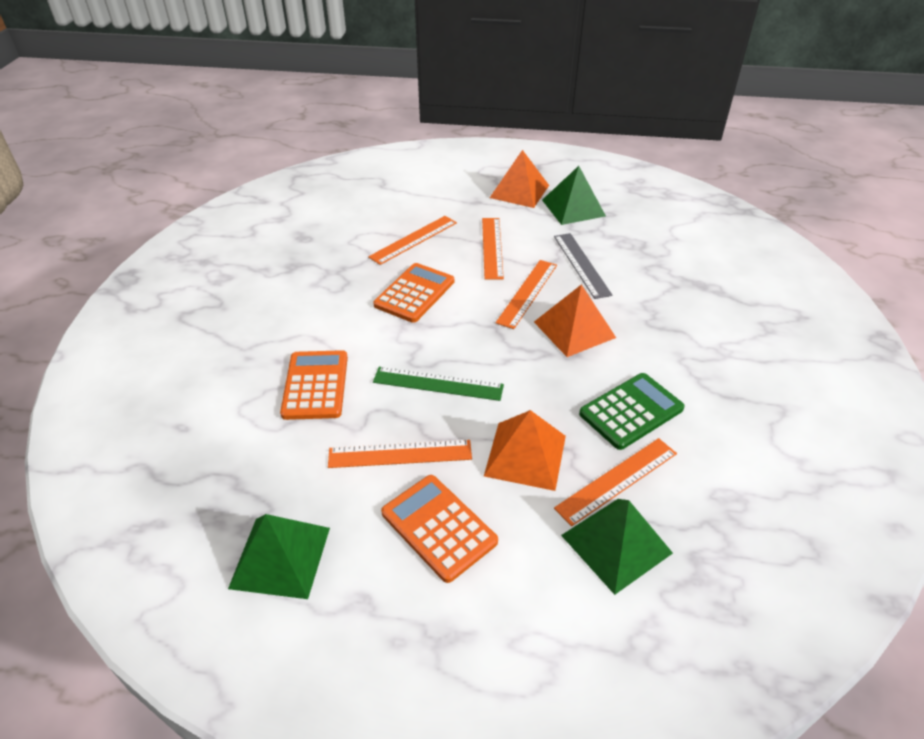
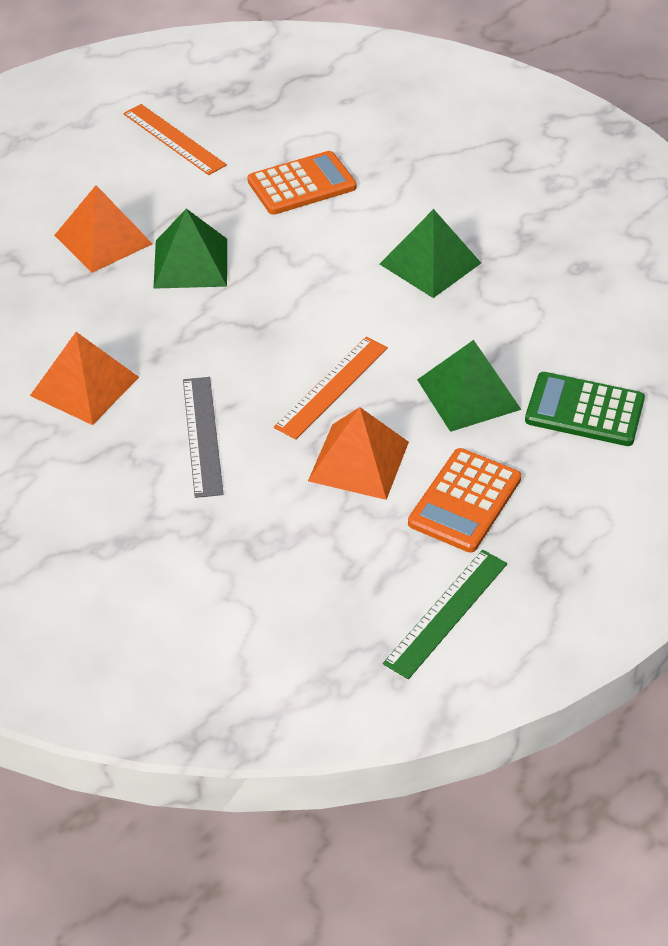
orange calculator: [280,350,348,420] [373,263,454,323] [381,475,498,583] = 3 -> [247,151,356,215] [408,448,521,553] = 2
orange ruler: [328,440,472,468] [368,216,457,265] [482,218,504,279] [496,260,557,329] [554,438,677,526] = 5 -> [123,104,227,175] [274,337,388,440] = 2

